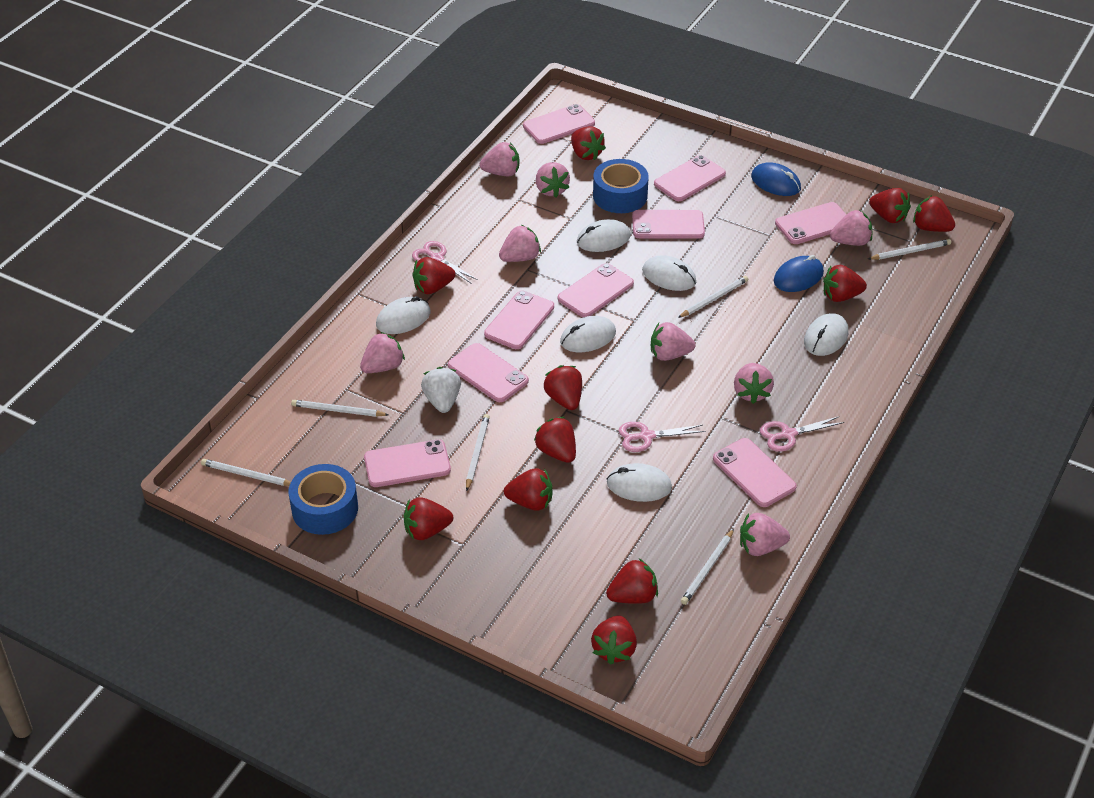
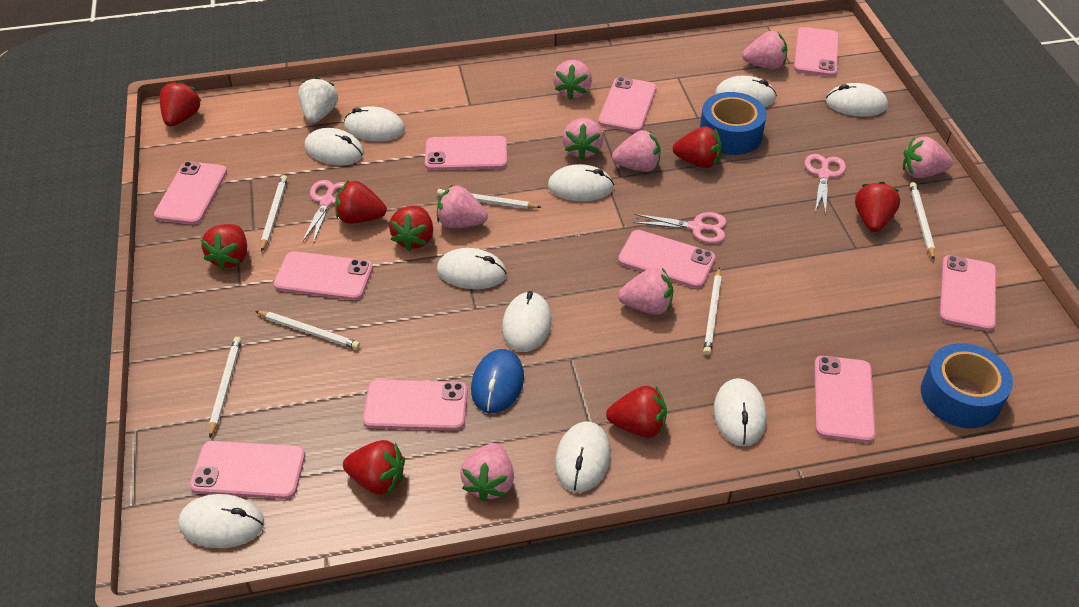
blue mouse: [751,162,801,196] [774,255,824,292] = 2 -> [471,349,524,413] = 1
pink phone: [364,439,451,487] [448,343,529,402] [484,291,554,349] [523,104,595,144] [558,263,634,317] [632,210,705,239] [654,155,726,201] [713,438,797,507] [775,202,847,244] = 9 -> [154,161,227,225] [190,441,305,499] [274,251,373,300] [363,380,468,431] [425,136,507,170] [598,77,656,132] [618,230,716,288] [794,27,839,76] [814,356,876,443] [939,255,996,331] = 10
red strawberry: [404,497,453,540] [412,257,455,294] [504,468,552,511] [534,417,576,463] [544,365,582,410] [571,126,606,160] [591,615,637,665] [606,558,658,604] [823,265,867,302] [869,188,911,223] [913,195,955,232] = 11 -> [160,81,201,127] [201,224,247,271] [335,181,387,224] [343,440,405,495] [389,206,433,251] [606,386,667,438] [673,126,722,168] [855,182,900,232] = 8
white mouse: [376,296,430,334] [560,316,616,352] [577,219,631,252] [607,463,672,502] [642,255,696,291] [804,313,848,356] = 6 -> [178,494,264,548] [305,128,364,165] [344,106,405,141] [437,248,507,289] [502,291,552,352] [548,164,614,201] [555,421,611,492] [714,378,767,446] [715,76,777,107] [826,83,888,117] = 10

